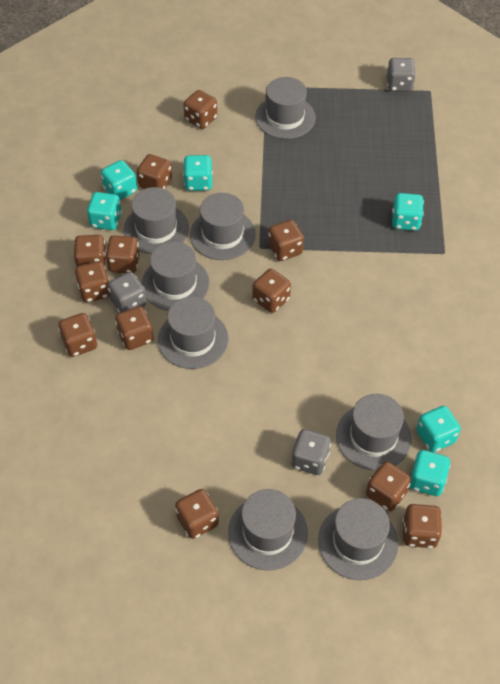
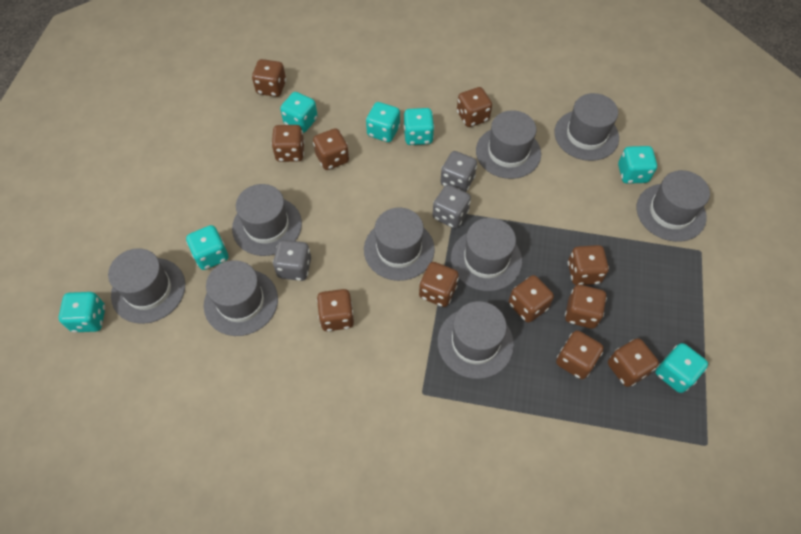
brown dice: [58,313,97,357] [74,235,107,267] [75,261,110,303] [105,235,139,273] [115,306,154,350] [137,154,172,189] [175,489,219,539] [183,90,217,129] [253,269,291,313] [268,220,304,261] [366,461,411,511] [403,504,442,548] = 12 -> [252,59,286,97] [271,125,305,162] [313,128,349,170] [317,289,354,331] [419,262,459,307] [457,87,492,127] [509,275,554,323] [556,330,603,379] [565,285,607,329] [568,245,609,285] [608,338,659,387] = 11
grey hat: [124,187,189,254] [141,241,209,311] [158,297,228,369] [190,193,256,260] [228,489,308,570] [255,77,316,139] [318,498,398,580] [336,394,411,471] = 8 -> [108,248,185,324] [204,260,278,336] [232,184,302,256] [364,207,435,281] [437,301,514,379] [451,218,522,291] [476,110,541,179] [555,93,619,161] [637,170,710,242] = 9
turquoise dice: [87,192,122,230] [101,160,137,200] [183,155,213,191] [392,193,424,231] [410,450,451,496] [416,406,461,452] = 6 -> [59,292,105,333] [186,225,228,270] [280,92,318,133] [366,102,400,142] [403,108,434,145] [618,146,657,184] [656,343,708,393] = 7

